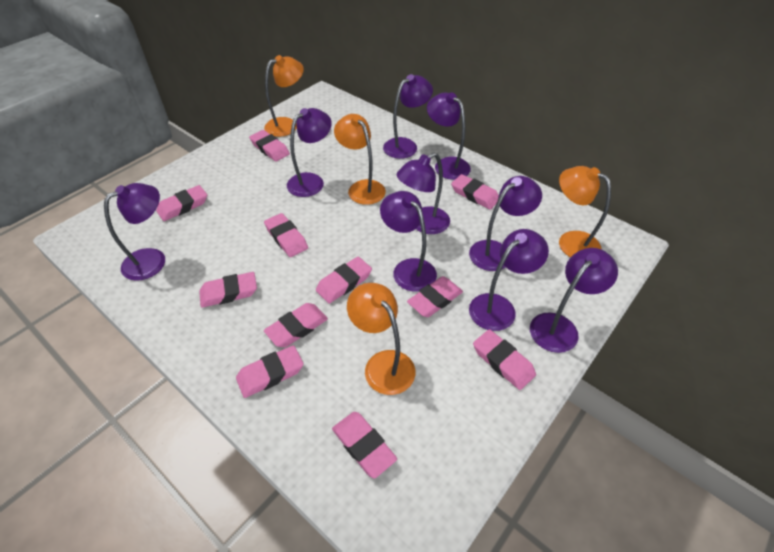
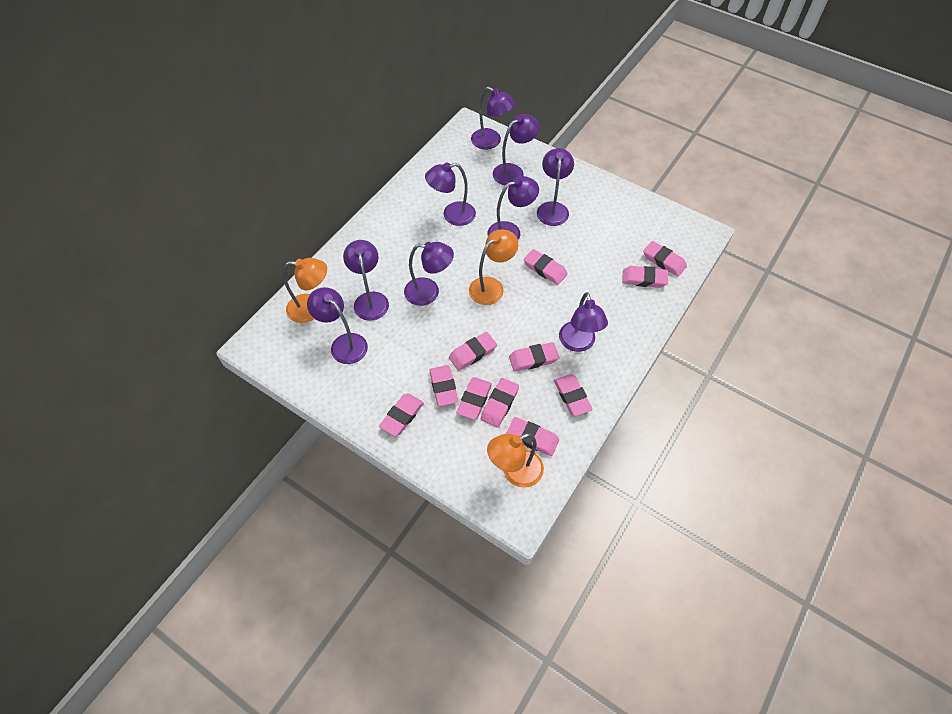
orange lamp: [264,55,304,137] [334,114,386,205] [347,283,415,395] [559,166,611,257] = 4 -> [283,258,327,323] [469,229,518,305] [487,433,544,488] = 3

